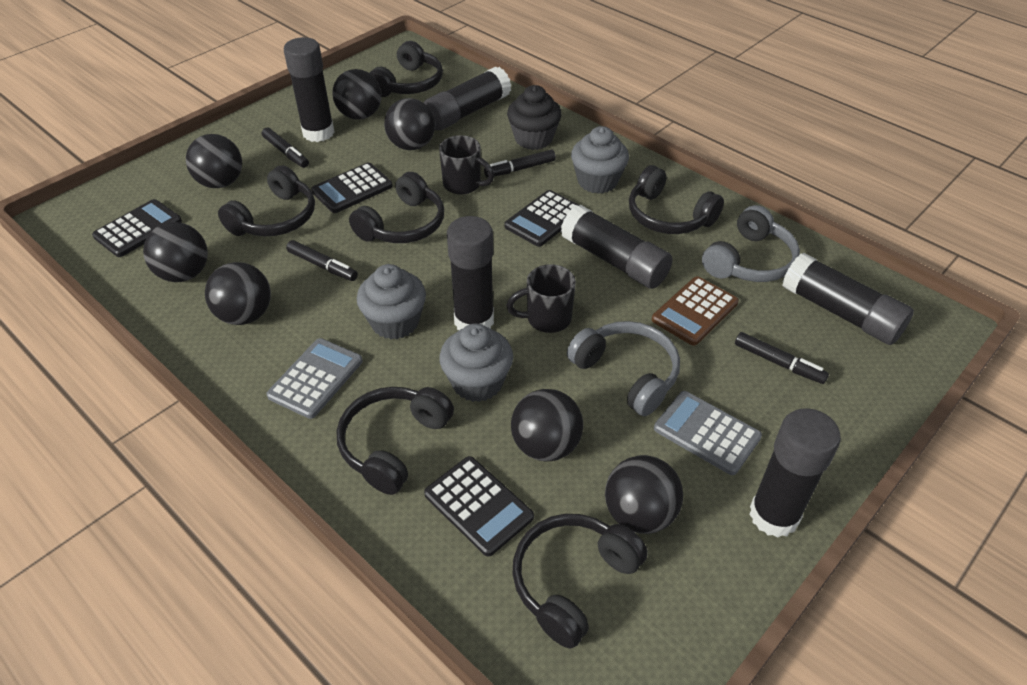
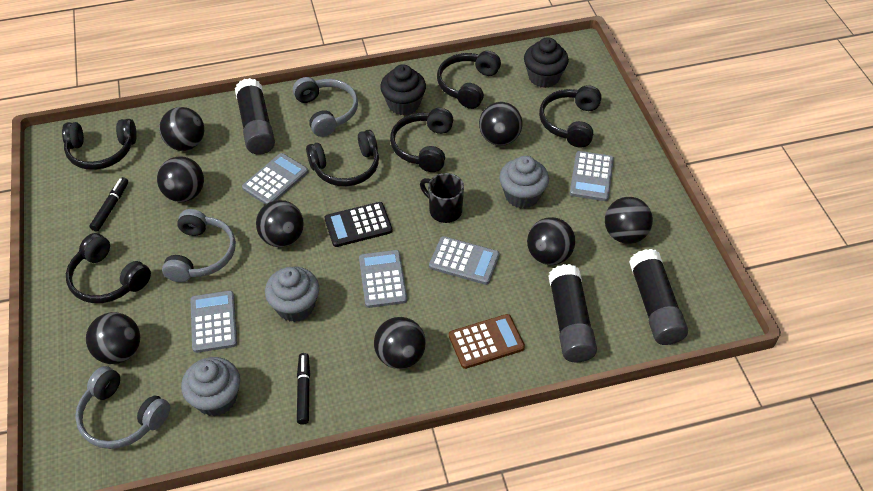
black ball: [143,222,208,282] [186,134,242,188] [205,262,271,325] [332,69,382,120] [384,98,435,150] [511,389,583,462] [605,455,683,534] = 7 -> [86,312,140,364] [157,156,204,202] [159,107,204,151] [256,200,304,247] [374,317,426,369] [479,102,522,145] [527,217,575,265] [605,197,653,244] = 8
black calculator: [92,199,182,257] [311,163,393,213] [424,456,534,557] [504,190,579,247] = 4 -> [324,202,392,247] = 1
black cupcake: [507,85,562,150] = 1 -> [380,64,426,116] [524,37,569,88] = 2
black glue stick: [284,37,335,142] [423,67,511,131] [447,216,494,330] [561,205,673,289] [749,408,841,538] [782,253,914,345] = 6 -> [235,78,275,155] [548,264,597,362] [629,249,688,345] = 3
black marker: [262,128,309,168] [286,240,358,281] [484,150,556,178] [735,332,829,384] = 4 -> [89,177,128,232] [297,353,310,425] = 2
black mug: [439,135,494,195] [506,264,576,333] = 2 -> [420,173,464,223] = 1
grey calculator: [266,338,363,419] [654,391,762,475] = 2 -> [190,291,237,353] [242,153,308,205] [359,250,407,308] [429,236,500,285] [570,151,614,201] = 5
grey headphones: [567,321,680,416] [702,205,800,282] = 2 -> [75,366,170,449] [162,209,236,282] [293,77,358,137] = 3

